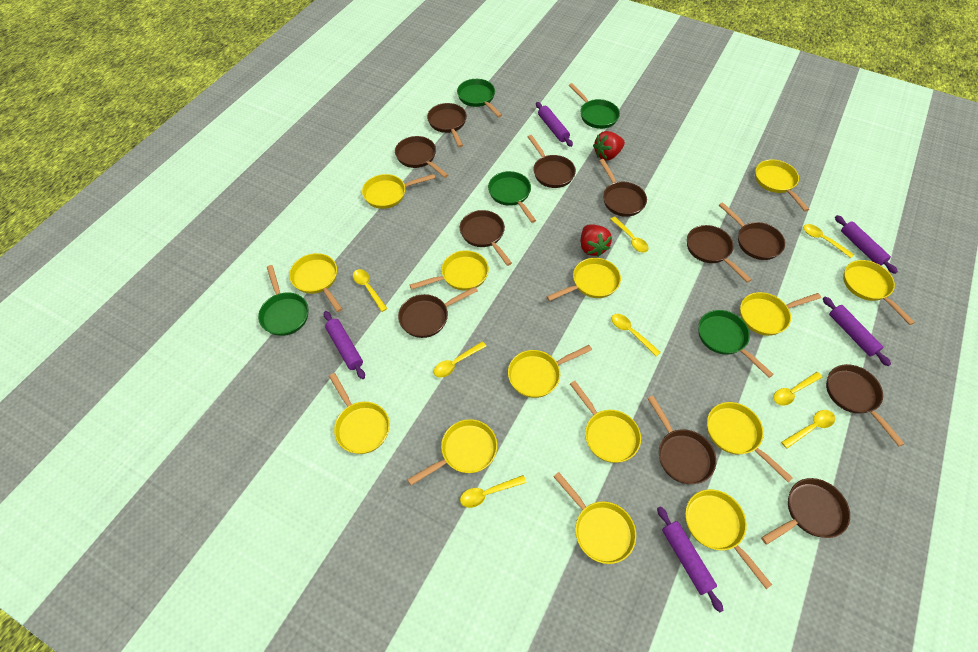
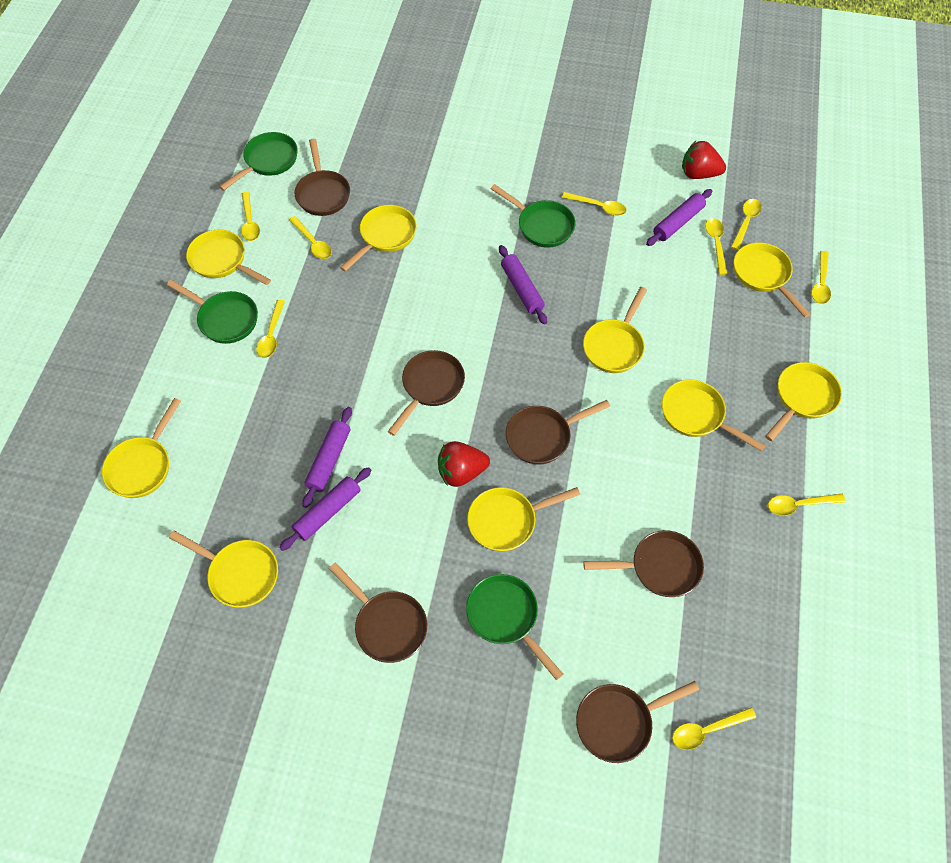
brown pan: [395,136,448,178] [398,287,478,338] [427,103,467,147] [460,210,512,266] [528,135,576,188] [599,159,647,217] [647,396,716,484] [687,225,752,283] [719,202,785,260] [761,478,850,545] [826,364,905,447] = 11 -> [295,139,350,216] [329,562,427,663] [387,350,465,436] [506,400,610,465] [576,681,699,763] [583,530,704,597] = 6
green pan: [258,265,309,336] [457,79,502,117] [488,171,536,223] [568,83,620,129] [698,310,774,378] = 5 -> [167,280,258,344] [219,132,298,191] [466,574,563,680] [491,184,576,248] = 4
purple rolling pin: [324,311,365,379] [536,102,573,147] [657,506,723,612] [823,297,891,366] [835,215,898,274] = 5 -> [280,467,371,551] [302,407,352,508] [499,245,547,324] [646,189,712,246] = 4
yellow pan: [289,253,342,312] [329,373,390,454] [362,174,435,209] [407,419,497,485] [410,250,489,291] [508,345,592,398] [546,258,621,301] [553,472,636,564] [570,381,641,463] [685,489,772,589] [707,402,793,482] [740,292,821,336] [755,160,809,212] [843,260,915,325] = 14 -> [102,398,181,498] [169,531,278,608] [186,230,271,285] [340,205,417,272] [467,487,580,552] [583,287,647,373] [662,379,766,452] [734,242,811,318] [765,362,842,441] = 9
yellow spoon: [353,269,388,312] [434,341,486,378] [460,475,527,508] [610,217,649,253] [611,314,660,356] [773,372,822,406] [781,410,835,449] [803,224,854,258] = 8 -> [242,192,260,241] [256,300,285,358] [289,216,332,259] [562,192,627,216] [672,707,756,750] [705,218,727,275] [731,199,762,250] [768,494,846,516] [812,251,831,304] = 9

